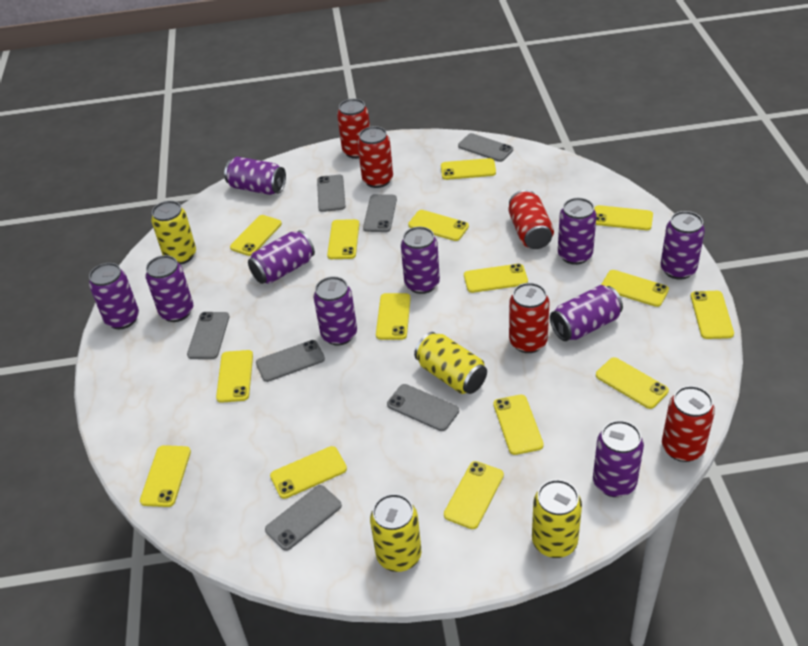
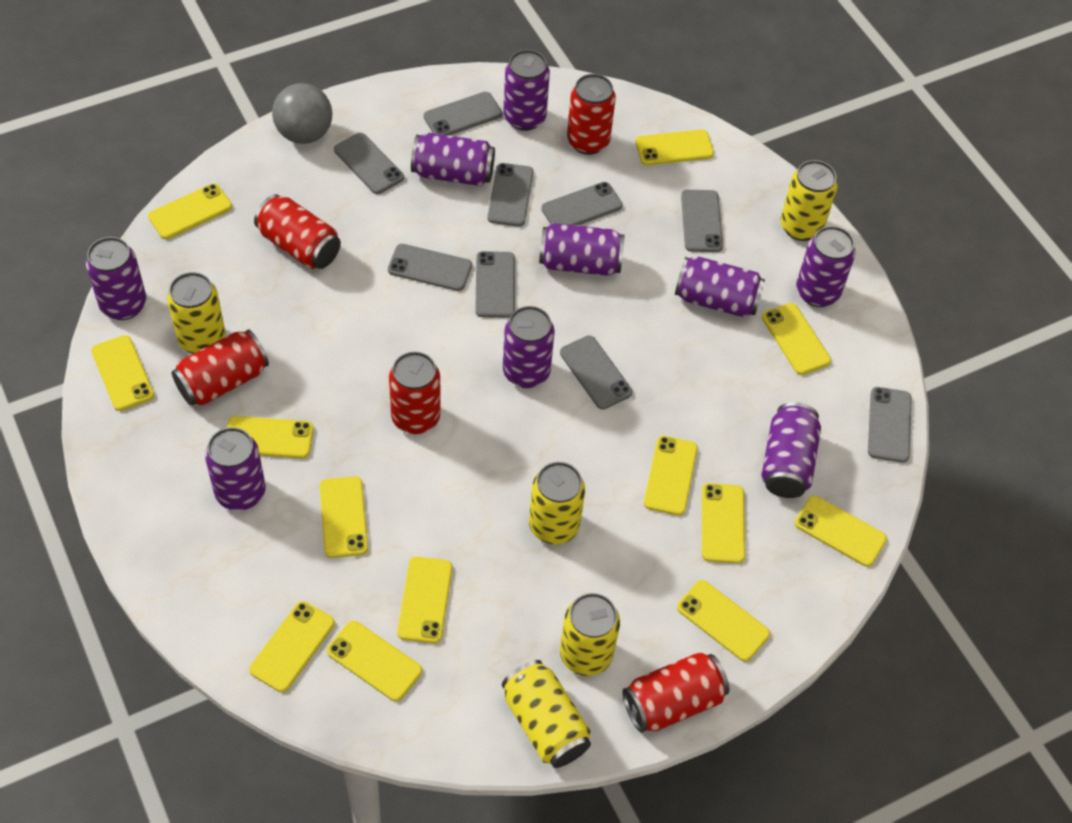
grey ball: none = 0 -> [272,83,332,144] = 1
grey phone: [187,312,229,359] [256,340,325,382] [265,485,342,551] [317,175,346,212] [363,194,397,232] [387,384,459,431] [458,133,513,162] = 7 -> [334,133,404,194] [388,244,472,291] [424,92,502,135] [475,251,515,318] [488,163,534,227] [541,182,623,226] [560,335,633,410] [681,190,723,252] [868,387,912,463] = 9
purple can: [89,263,139,329] [146,255,193,322] [224,157,286,195] [248,230,315,284] [313,276,357,346] [401,227,440,294] [550,285,623,341] [558,198,597,265] [593,420,644,497] [660,211,705,280] = 10 -> [86,237,146,320] [205,427,266,511] [411,133,495,186] [503,50,550,131] [503,306,555,388] [539,223,625,276] [675,256,765,318] [761,402,821,498] [796,226,856,307] = 9
yellow can: [151,201,196,265] [370,494,421,572] [414,332,487,394] [532,479,582,558] = 4 -> [167,272,226,354] [502,660,591,768] [529,462,585,544] [560,593,620,676] [780,160,837,241] = 5
yellow phone: [140,445,191,507] [216,350,253,403] [230,215,282,256] [270,446,347,499] [327,219,359,259] [376,293,411,340] [408,210,469,241] [441,158,496,180] [444,461,504,529] [464,264,528,293] [493,395,544,455] [594,205,653,230] [596,357,669,409] [601,270,669,307] [691,291,734,339] = 15 -> [91,335,155,411] [148,184,232,239] [227,416,314,459] [249,601,335,692] [320,476,368,558] [327,621,422,702] [397,557,452,644] [636,130,714,165] [644,436,698,516] [677,580,770,662] [702,483,745,564] [762,303,831,375] [794,495,887,567] = 13

